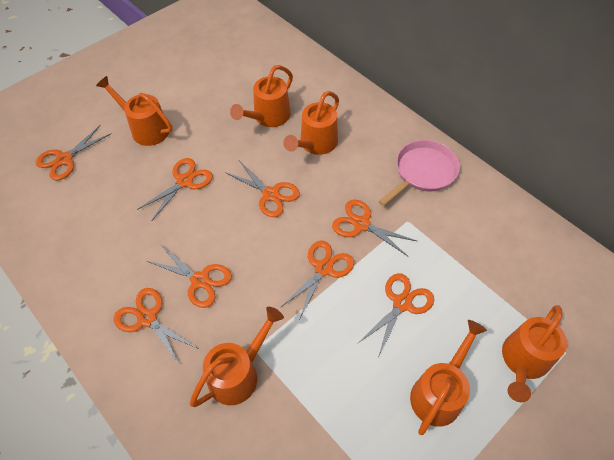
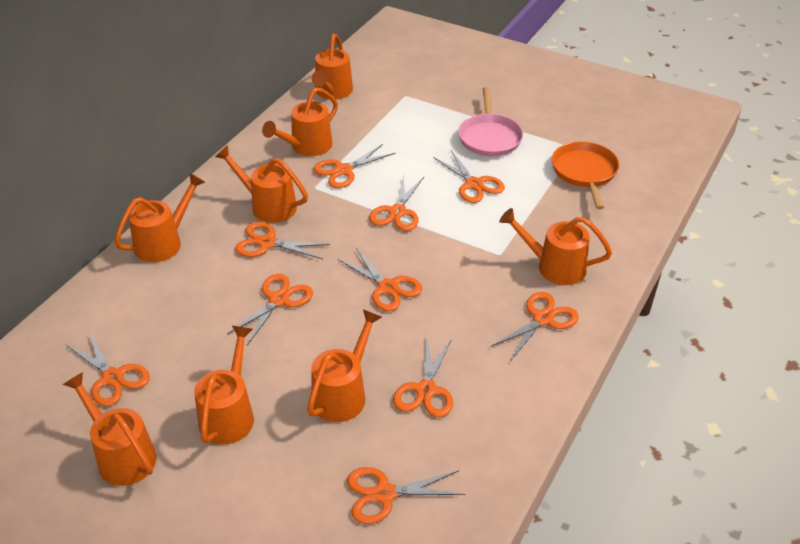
orange pan: none = 0 -> [552,141,620,210] = 1
orange scissors: [35,125,112,181] [114,288,197,366] [137,158,213,220] [147,244,232,308] [225,161,300,217] [280,241,354,318] [332,200,417,257] [358,273,434,355] = 8 -> [65,331,150,407] [227,274,313,346] [235,222,330,259] [313,144,395,188] [338,248,422,311] [347,467,466,524] [369,174,424,231] [393,339,453,418] [433,150,505,203] [490,292,579,361] = 10
orange watering can: [96,76,172,146] [190,307,284,407] [230,65,293,127] [283,91,339,155] [410,320,487,435] [502,305,567,402] = 6 -> [63,372,157,486] [114,173,205,262] [194,326,254,445] [215,145,308,223] [262,87,338,156] [307,309,382,422] [312,34,353,99] [499,208,612,285] = 8

